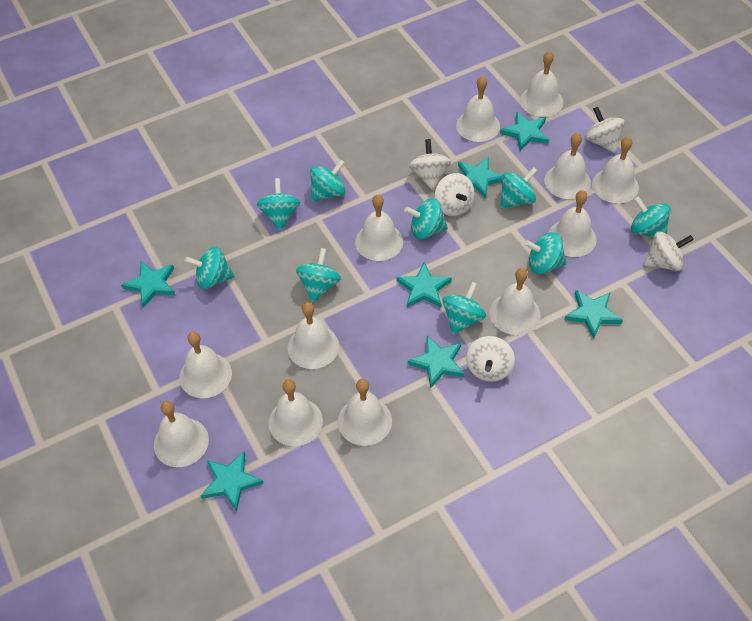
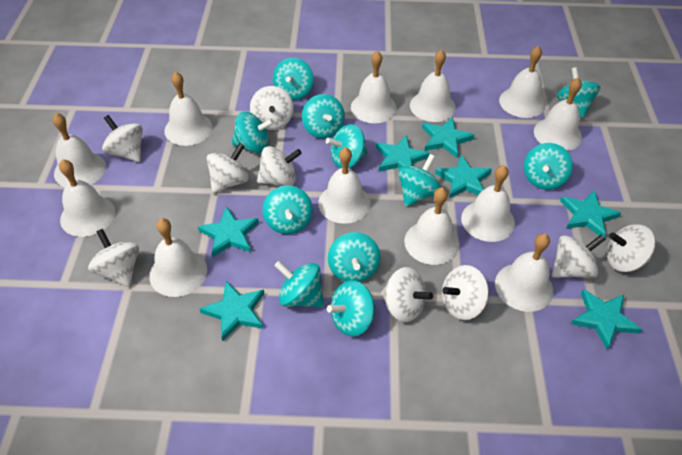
turquoise spinning top: [185,246,235,289] [257,178,300,231] [296,248,341,302] [310,160,345,202] [404,198,448,239] [442,282,486,335] [501,167,538,208] [524,232,567,274] [631,197,671,237] = 9 -> [232,112,274,153] [263,186,313,234] [273,58,314,100] [274,261,324,307] [302,94,345,139] [326,124,368,168] [327,280,375,337] [328,232,380,282] [398,154,441,207] [524,143,573,190] [556,67,601,118] = 11
white spinning top: [409,139,451,190] [435,173,474,216] [466,336,515,382] [586,107,625,153] [644,231,694,271] = 5 -> [88,229,139,287] [102,115,143,162] [206,143,249,193] [250,86,294,130] [257,146,302,186] [381,267,433,322] [442,265,489,320] [552,235,606,278] [607,224,656,272] = 9

